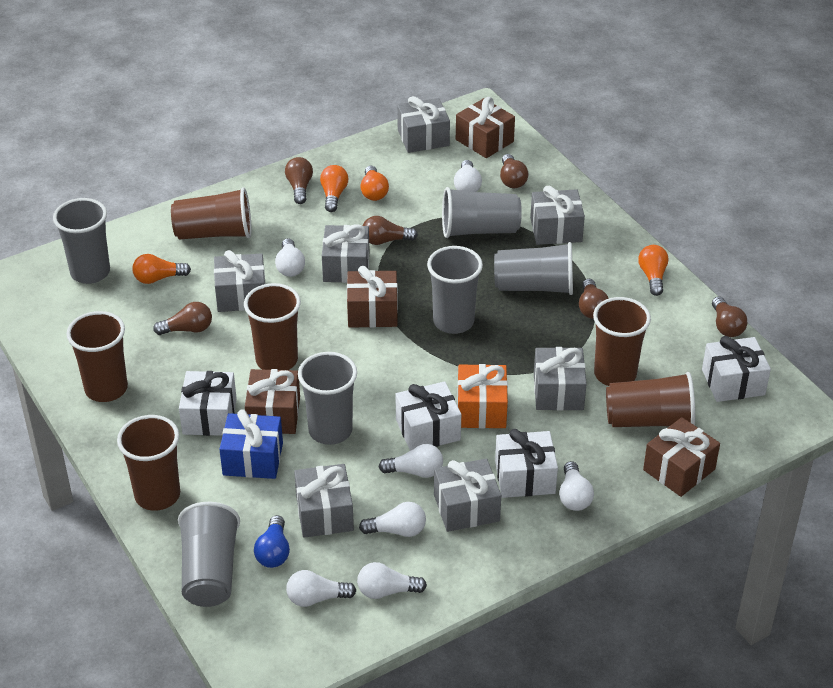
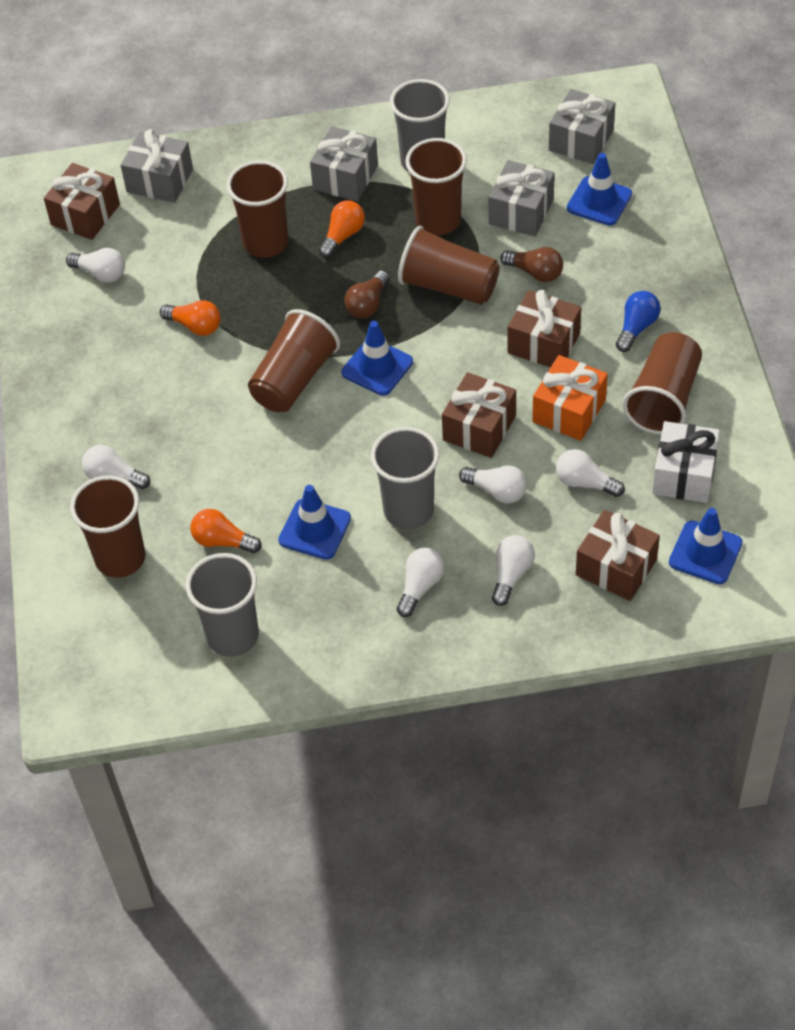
blue gift: [219,409,283,479] = 1 -> none = 0
blue traffic cone: none = 0 -> [278,485,351,560] [342,321,413,396] [567,153,632,226] [669,508,743,584] = 4
brown light bulb: [153,302,212,335] [285,157,313,204] [363,216,418,245] [500,154,528,188] [579,279,609,319] [712,297,747,337] = 6 -> [344,270,390,318] [500,247,563,282] = 2
grey cup: [53,198,110,284] [178,502,240,607] [298,352,357,445] [427,246,483,334] [442,187,522,238] [494,242,573,295] = 6 -> [186,553,259,657] [371,427,439,529] [390,79,450,172] = 3
grey gift: [214,250,266,312] [294,464,354,538] [322,225,370,283] [397,96,450,153] [434,458,501,532] [530,186,585,245] [534,347,587,411] = 7 -> [121,129,193,203] [310,126,378,201] [489,160,555,237] [549,89,615,164] = 4
orange light bulb: [132,254,191,284] [320,165,348,212] [360,166,389,201] [638,245,668,296] = 4 -> [160,300,221,336] [190,509,261,553] [319,201,365,258] = 3
white gift: [179,371,237,436] [395,381,461,451] [495,429,558,498] [702,336,771,402] = 4 -> [652,421,720,503] = 1
white light bulb: [275,238,305,277] [286,570,356,607] [357,562,427,599] [359,502,426,537] [379,444,443,478] [454,160,482,192] [559,461,594,511] = 7 -> [66,248,125,283] [82,445,150,489] [397,548,445,617] [459,465,527,503] [492,535,535,606] [556,449,625,497] = 6

